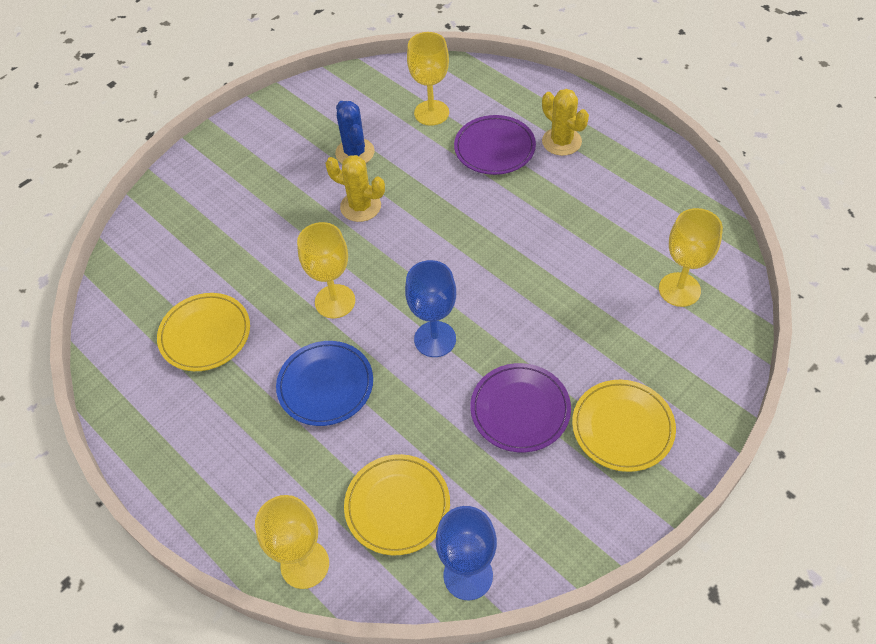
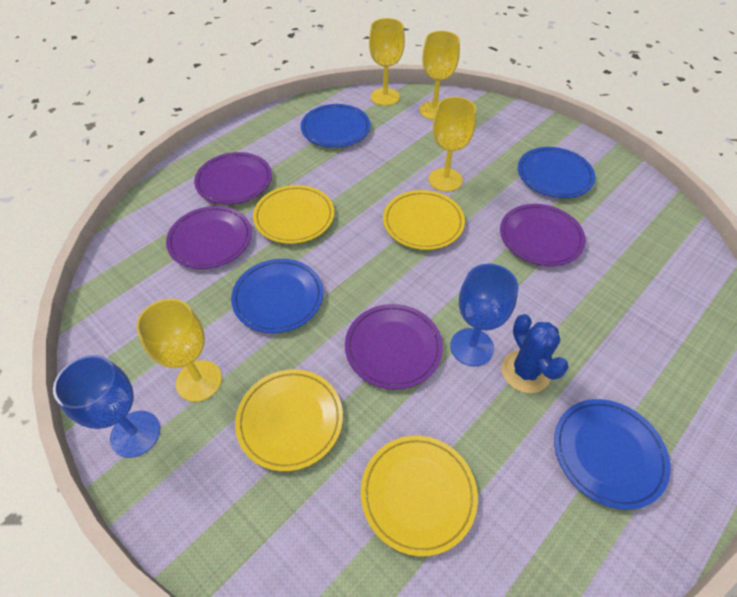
blue plate: [276,341,373,426] = 1 -> [231,259,323,333] [301,104,370,148] [518,147,595,198] [554,399,670,510] = 4
purple plate: [454,115,536,175] [470,363,571,452] = 2 -> [166,206,252,269] [194,152,272,204] [345,304,443,389] [500,204,586,266] = 4
yellow cactus: [325,155,385,222] [542,89,589,156] = 2 -> none = 0
yellow plate: [157,293,250,371] [344,454,450,555] [572,380,676,472] = 3 -> [235,369,343,471] [253,185,334,244] [361,436,478,556] [383,190,465,250] = 4

